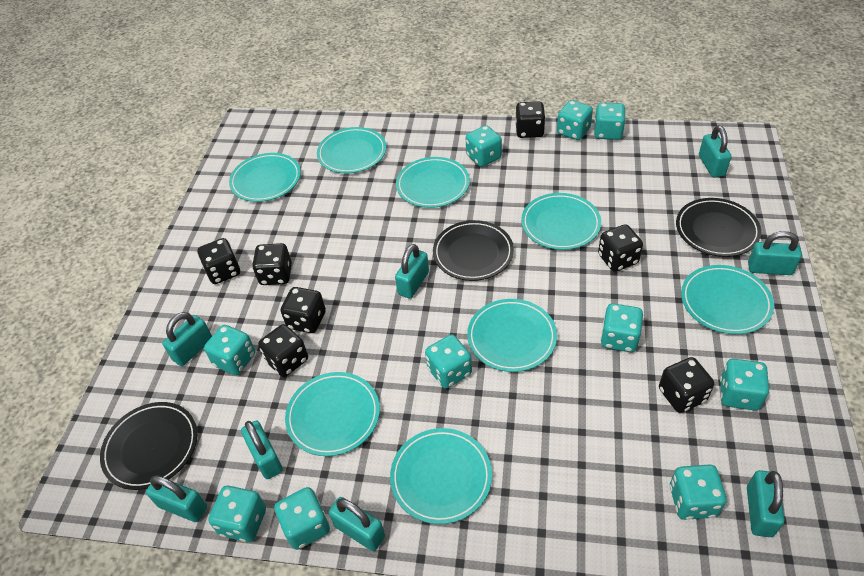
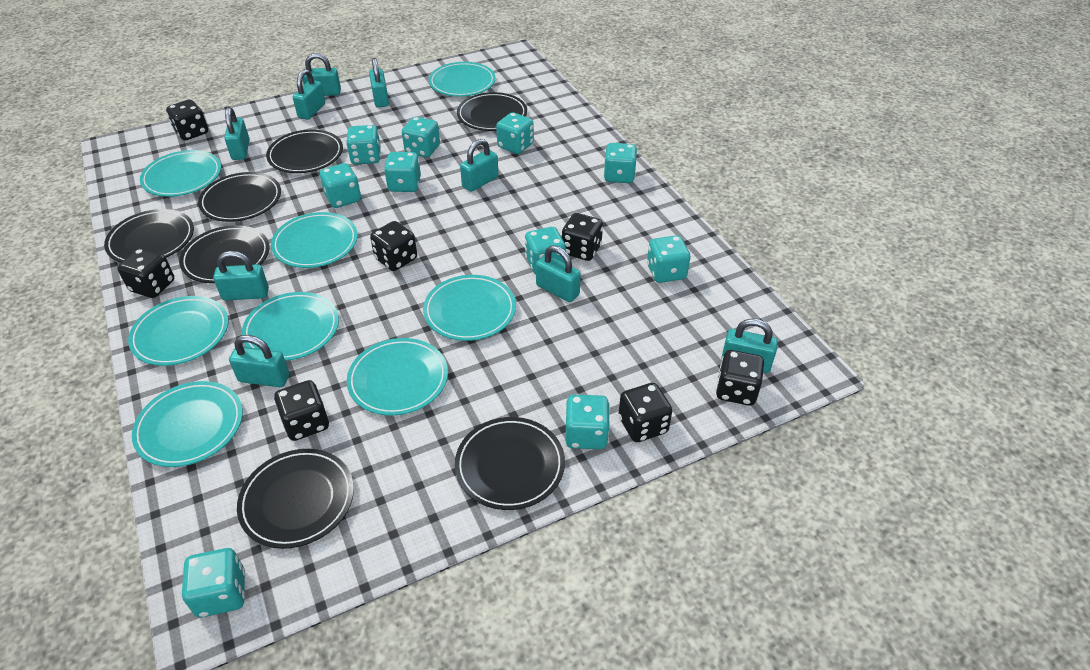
black plate: [100,402,197,490] [433,220,514,281] [676,198,761,257] = 3 -> [104,209,194,263] [179,225,269,283] [198,172,281,222] [237,449,354,549] [266,130,343,173] [455,417,565,510] [457,92,527,131] = 7
turquoise padlock: [146,475,207,522] [162,312,212,366] [241,421,283,479] [329,497,385,551] [395,244,429,298] [699,126,731,177] [747,470,784,537] [748,231,802,275] = 8 -> [213,251,269,301] [224,107,249,160] [229,335,290,387] [293,69,325,120] [303,53,341,96] [369,58,389,108] [460,139,499,192] [536,245,581,302] [721,318,778,373] = 9

